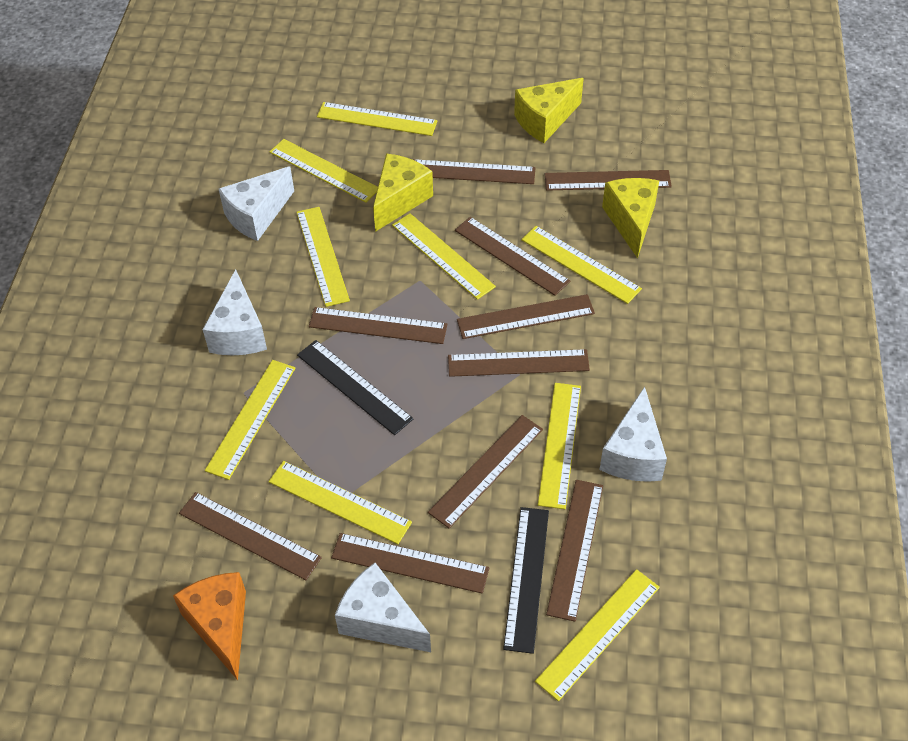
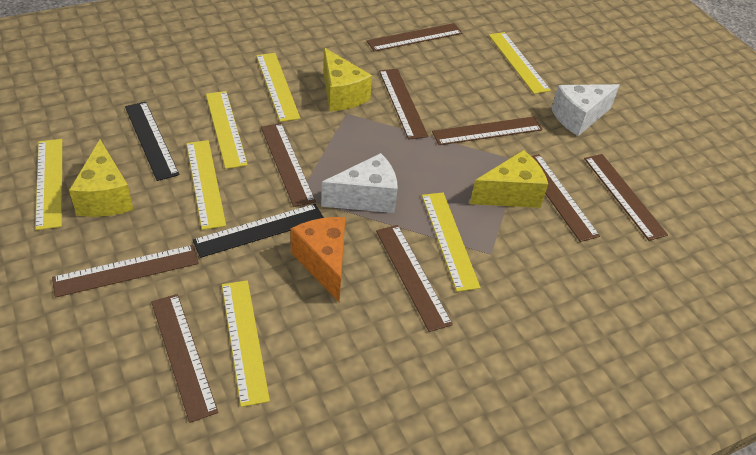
brown ruler: [179,492,322,580] [309,307,447,344] [331,533,490,593] [413,159,536,184] [428,415,543,528] [448,349,590,377] [455,217,570,296] [457,294,595,339] [545,170,672,191] [546,480,603,622] = 10 -> [52,245,199,298] [151,294,218,423] [261,123,316,207] [367,23,462,52] [376,225,453,332] [379,69,428,140] [432,117,543,145] [531,154,600,242] [584,154,668,241] = 9
white cheese: [202,269,267,355] [219,166,294,241] [335,563,431,652] [600,387,667,482] = 4 -> [321,153,398,213] [551,84,620,136] = 2
yellow ruler: [205,360,295,480] [268,461,412,544] [269,139,378,203] [296,207,350,307] [317,102,437,136] [392,213,496,300] [521,226,642,304] [535,569,660,701] [538,383,581,509] = 9 -> [35,139,62,230] [186,140,226,230] [206,91,248,169] [222,280,270,407] [256,53,300,122] [422,192,481,292] [489,32,551,94] = 7

